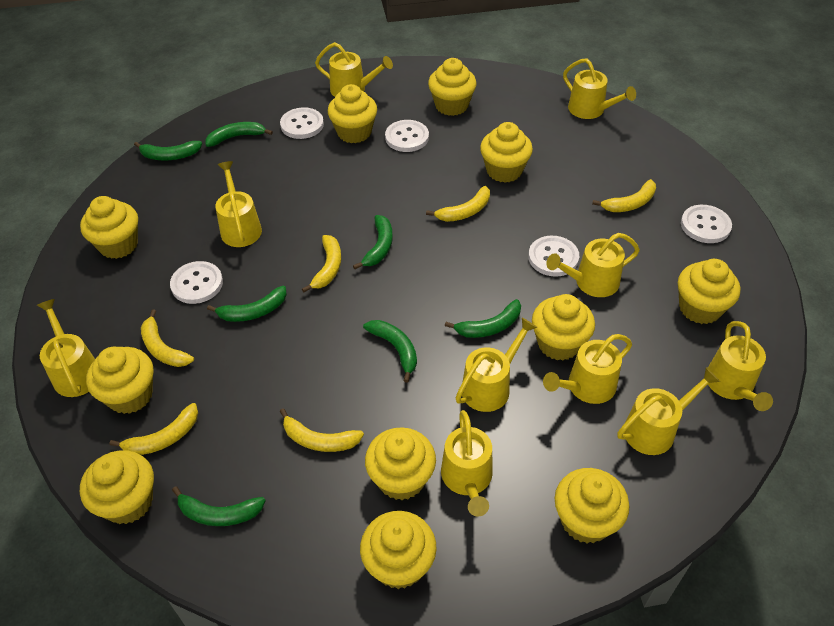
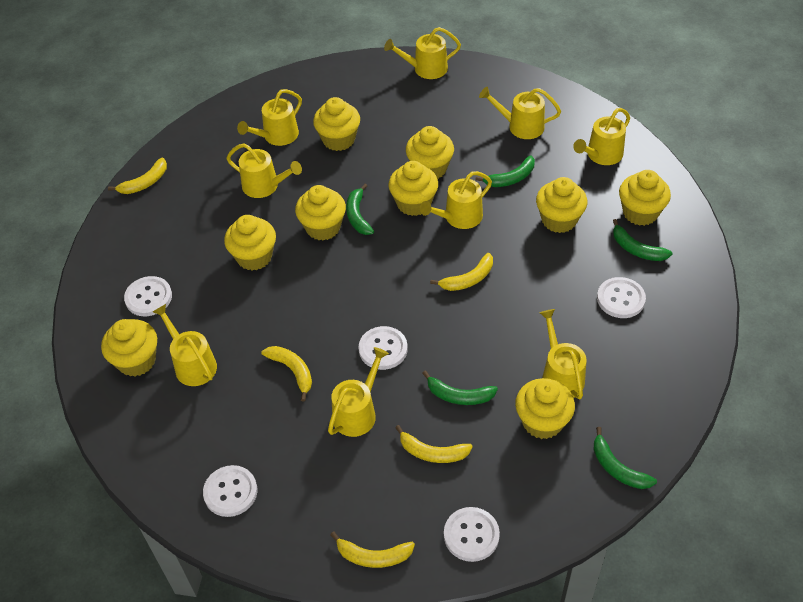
green banana: [134,141,202,160] [172,486,266,526] [206,122,273,147] [207,286,287,322] [353,215,393,269] [363,320,417,383] [445,299,521,338] = 7 -> [346,184,374,235] [422,371,498,405] [475,155,535,187] [594,427,657,489] [613,219,672,261] = 5
yellow banana: [109,403,198,455] [141,309,194,367] [280,408,364,452] [302,235,341,292] [426,186,490,222] [592,179,656,212] = 6 -> [108,157,167,194] [262,346,312,402] [330,532,415,568] [395,425,473,463] [430,253,493,291] = 5
yellow cupcake: [80,196,138,259] [80,450,154,524] [86,347,154,414] [328,84,377,143] [360,511,437,589] [365,427,436,500] [428,58,477,116] [480,122,533,183] [532,294,595,361] [555,468,629,543] [678,259,740,324] = 11 -> [101,319,157,376] [224,215,276,271] [295,185,346,241] [313,97,360,151] [388,161,438,216] [406,126,454,179] [515,378,575,439] [536,177,587,233] [619,170,671,226] = 9
yellow watering can: [37,299,95,397] [215,161,262,247] [315,42,393,97] [441,410,493,517] [455,318,537,412] [543,334,632,404] [546,233,640,297] [563,58,636,119] [617,368,720,455] [708,321,773,411] = 10 -> [153,304,217,386] [226,143,302,198] [237,89,302,146] [328,347,389,437] [384,27,461,79] [420,171,492,229] [479,87,561,139] [540,309,587,400] [573,108,630,165] = 9

